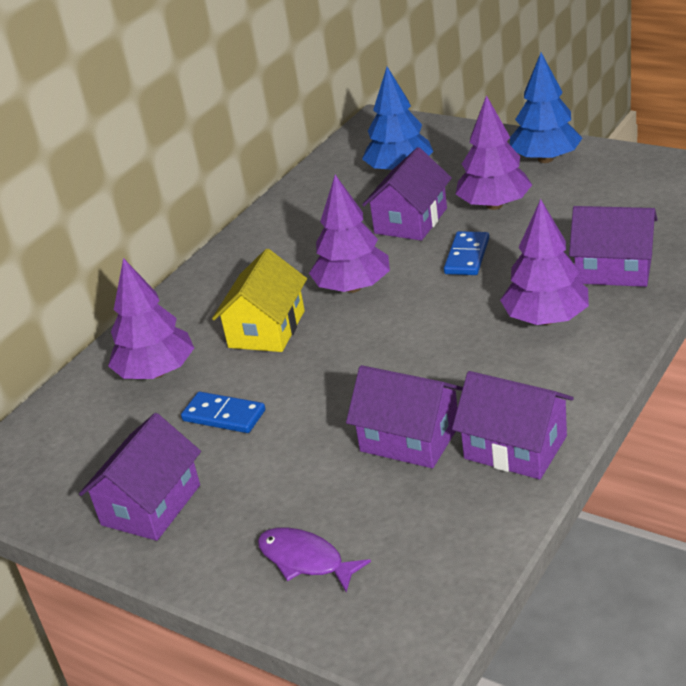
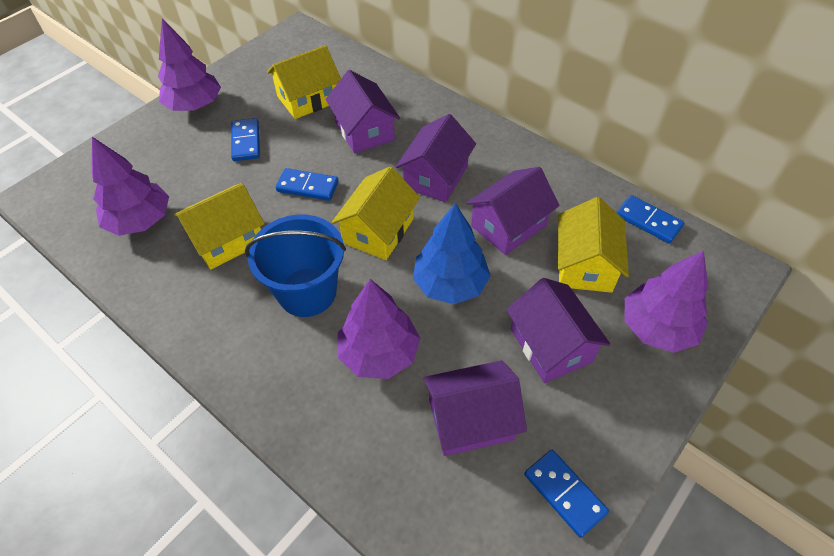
blue bucket: none = 0 -> [245,215,346,317] = 1
blue domino: [181,392,265,433] [444,231,489,275] = 2 -> [231,118,260,161] [276,168,339,201] [524,450,609,538] [616,195,684,244] = 4
blue tree: [362,67,433,170] [510,53,582,163] = 2 -> [413,203,491,304] = 1
purple fish: [258,527,371,592] = 1 -> none = 0
yellow house: [212,249,307,352] = 1 -> [174,183,265,270] [267,45,341,119] [332,166,420,260] [558,197,629,293] = 4

